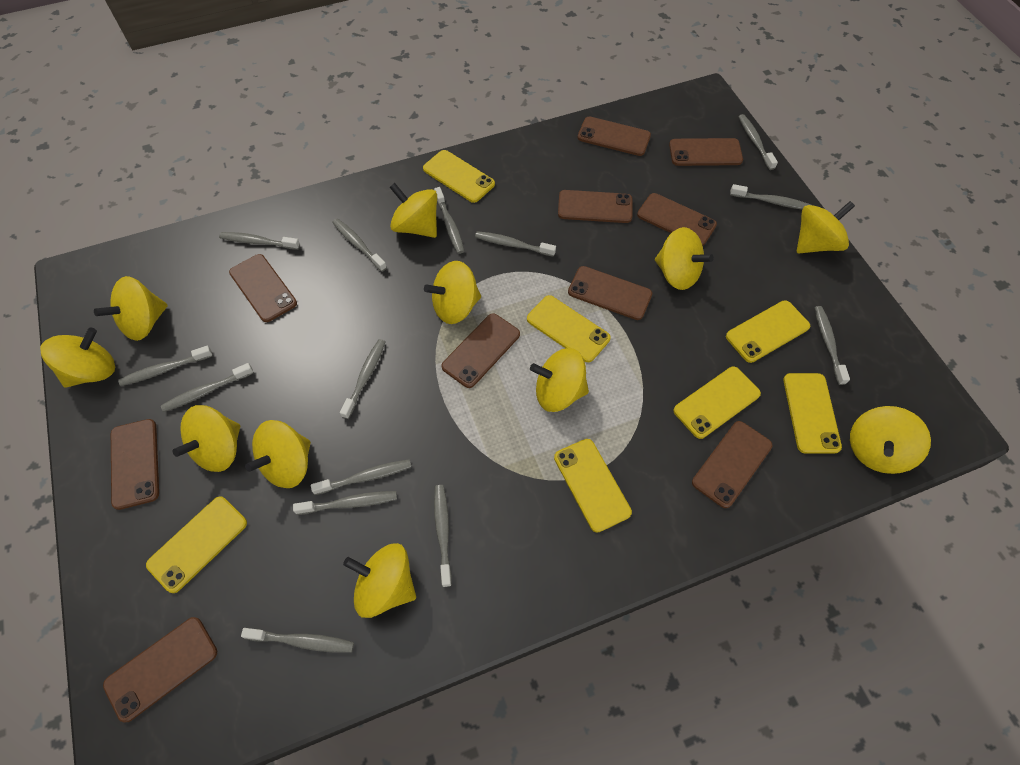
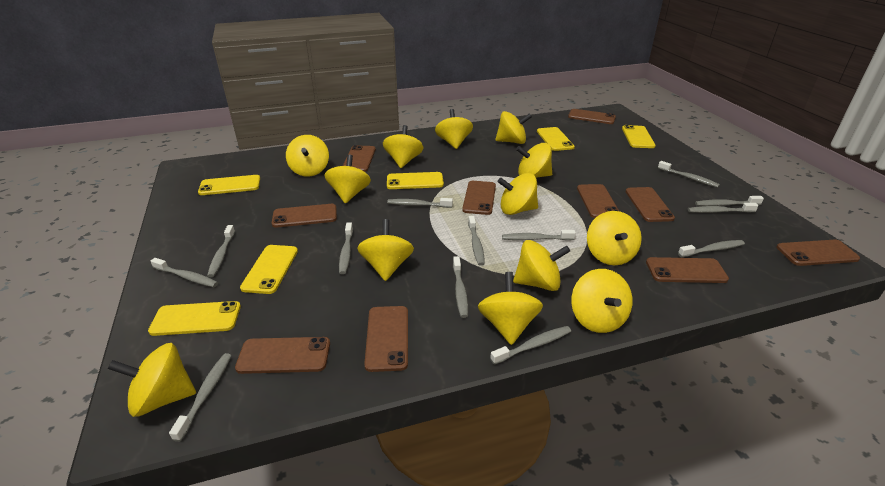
grey toothbrush: [118,346,213,386] [161,363,254,412] [219,232,300,250] [241,628,354,653] [293,491,397,515] [311,459,411,495] [332,218,387,272] [340,339,385,419] [434,187,464,254] [434,485,452,587] [475,231,556,257] [730,184,811,209] [738,114,778,170] [815,306,850,385] = 14 -> [151,258,218,287] [169,353,231,442] [207,225,235,277] [339,223,353,274] [387,198,453,208] [453,256,468,318] [468,216,485,266] [490,326,571,365] [502,230,576,240] [658,161,720,188] [678,240,745,257] [688,203,758,213] [695,196,764,206] = 13
yellow phone: [146,496,247,593] [423,150,495,203] [527,295,611,362] [554,439,632,532] [673,367,761,439] [726,300,810,363] [783,373,842,454] = 7 -> [148,301,241,336] [198,175,260,195] [240,245,298,294] [387,172,444,189] [537,127,575,151] [622,125,656,148] = 6
yellow spinning top: [40,327,115,388] [94,276,168,341] [173,405,240,472] [245,420,311,488] [343,543,416,618] [389,183,437,238] [424,261,481,324] [530,348,589,412] [655,227,714,290] [797,201,855,253] [850,406,931,474] = 11 -> [108,343,196,417] [286,135,329,177] [324,155,371,203] [357,219,414,281] [383,125,424,168] [435,109,473,149] [478,272,543,345] [495,111,532,144] [498,173,538,215] [513,240,570,291] [516,143,552,178] [571,269,632,333] [587,211,642,265] = 13

